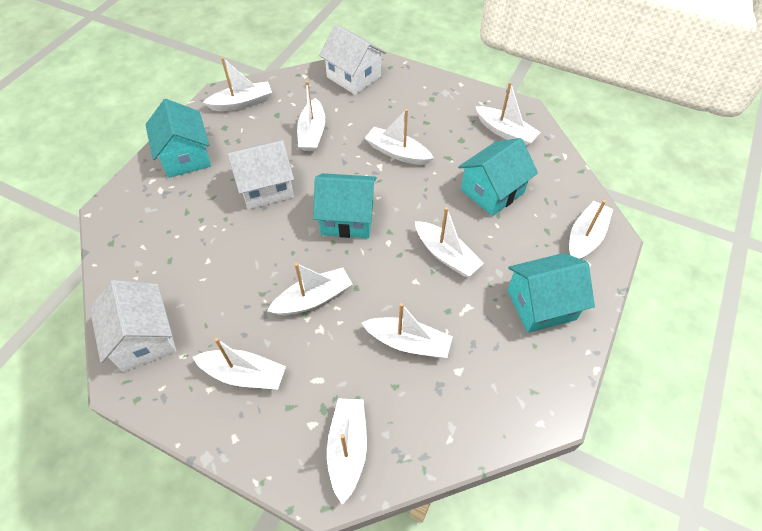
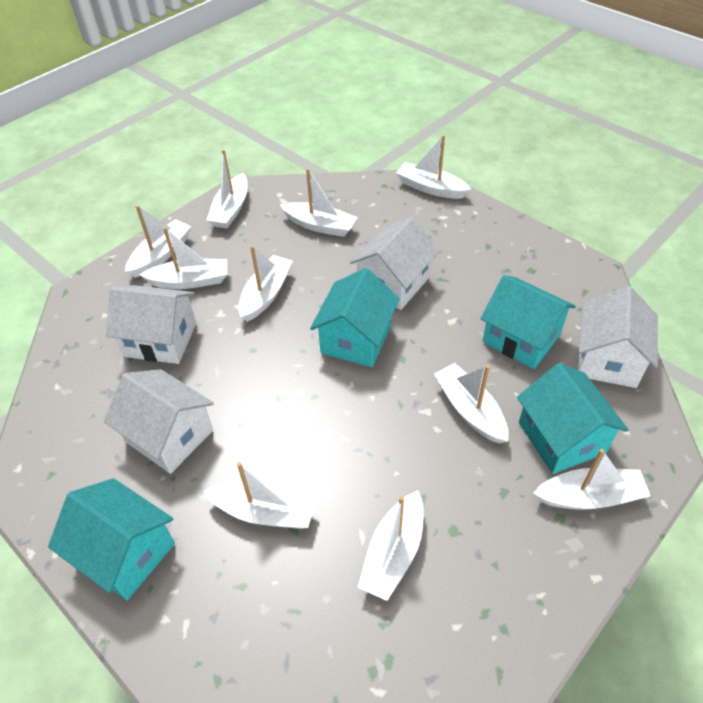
white house: [90,280,176,372] [228,140,294,209] [319,25,386,95] = 3 -> [104,369,214,474] [106,285,196,364] [350,216,439,310] [577,286,658,388] = 4

